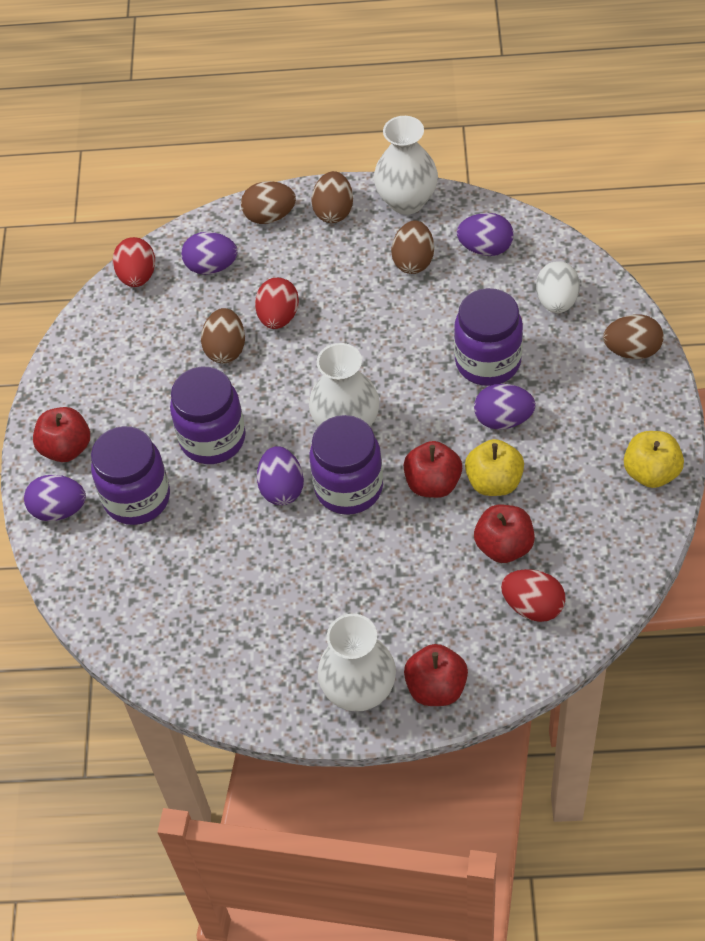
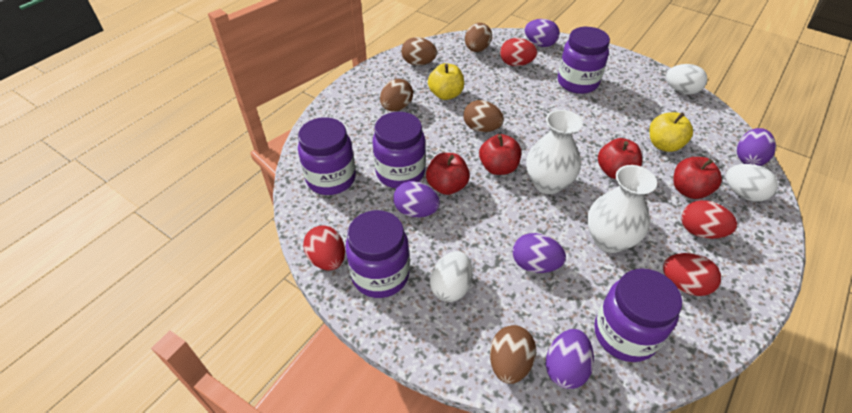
purple jar: [91,426,170,525] [170,367,245,464] [309,415,383,515] [454,288,523,386] = 4 -> [298,117,356,195] [345,210,410,298] [373,112,426,188] [558,27,610,94] [594,268,682,362] = 5
red egg: [113,237,155,287] [255,278,299,329] [501,569,566,622] = 3 -> [303,225,345,270] [500,38,537,66] [663,253,721,296] [681,200,737,239] = 4
white egg: [536,261,580,313] = 1 -> [430,251,472,302] [666,64,707,94] [726,164,778,202] = 3
white vase: [309,343,379,427] [318,614,396,712] [374,116,438,215] = 3 -> [526,110,583,194] [587,165,657,253] = 2

